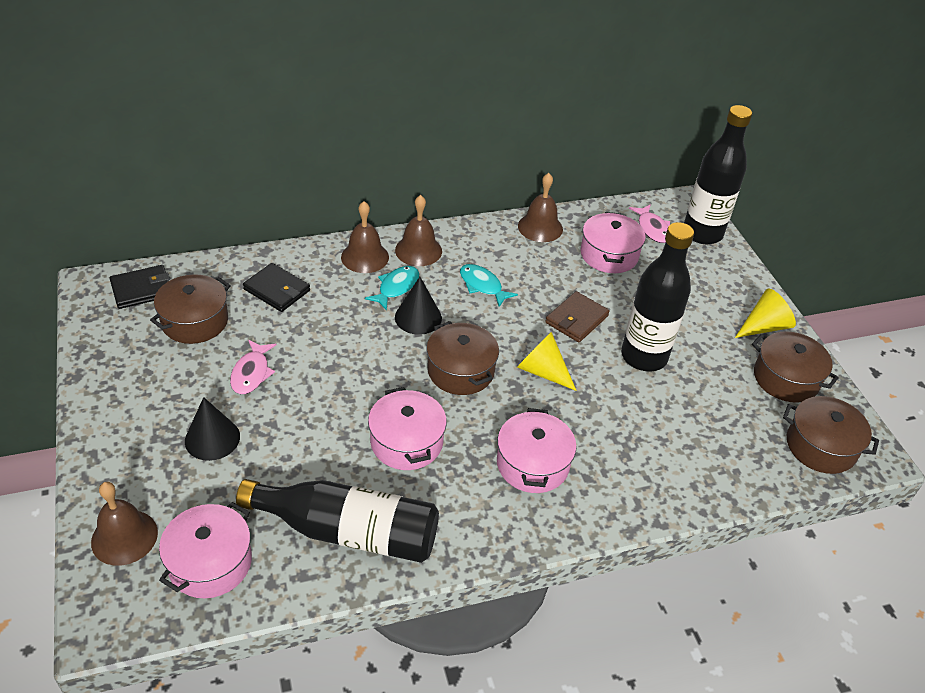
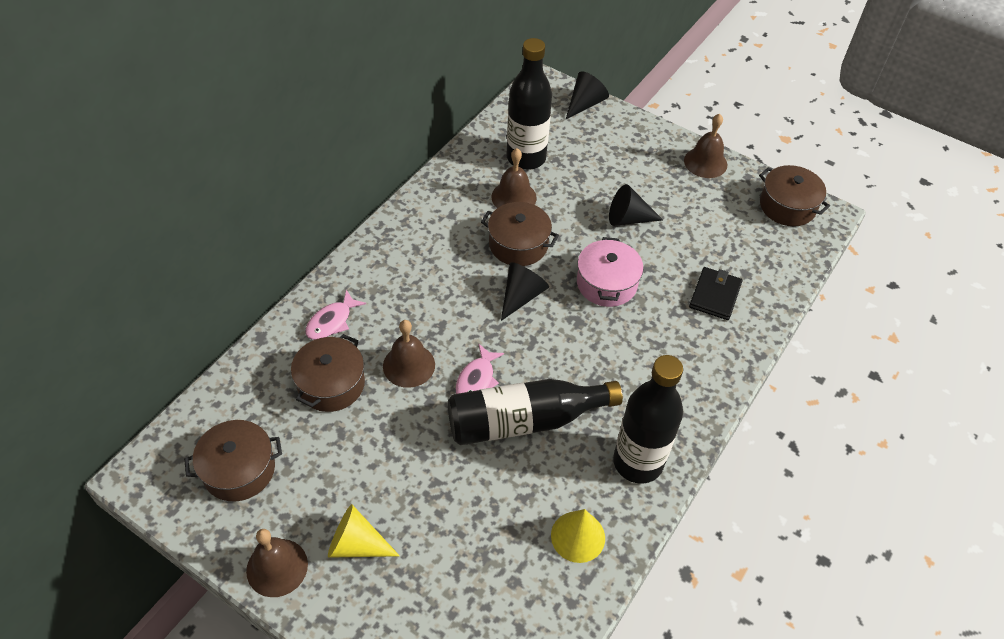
black cone: [185,397,240,461] [395,277,442,335] = 2 -> [501,262,549,321] [566,71,609,119] [609,184,663,226] = 3
black wallet: [109,265,170,309] [243,263,310,312] = 2 -> [689,267,742,320] = 1
brown wallet: [545,291,610,342] = 1 -> none = 0
pink pot: [159,502,252,598] [368,387,447,470] [497,408,577,493] [580,212,646,273] = 4 -> [577,237,644,307] = 1
turquoise fish: [365,266,419,311] [460,264,518,307] = 2 -> none = 0

